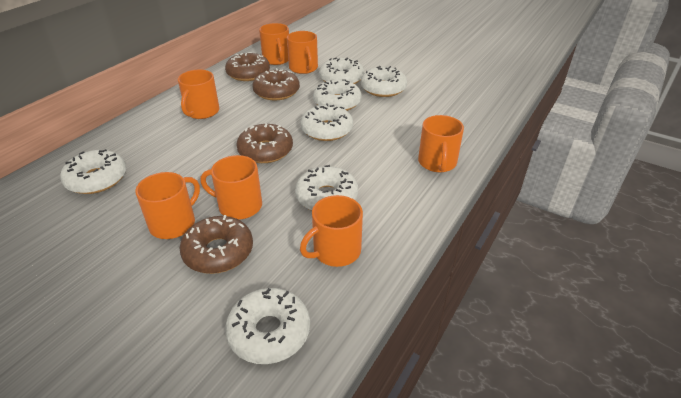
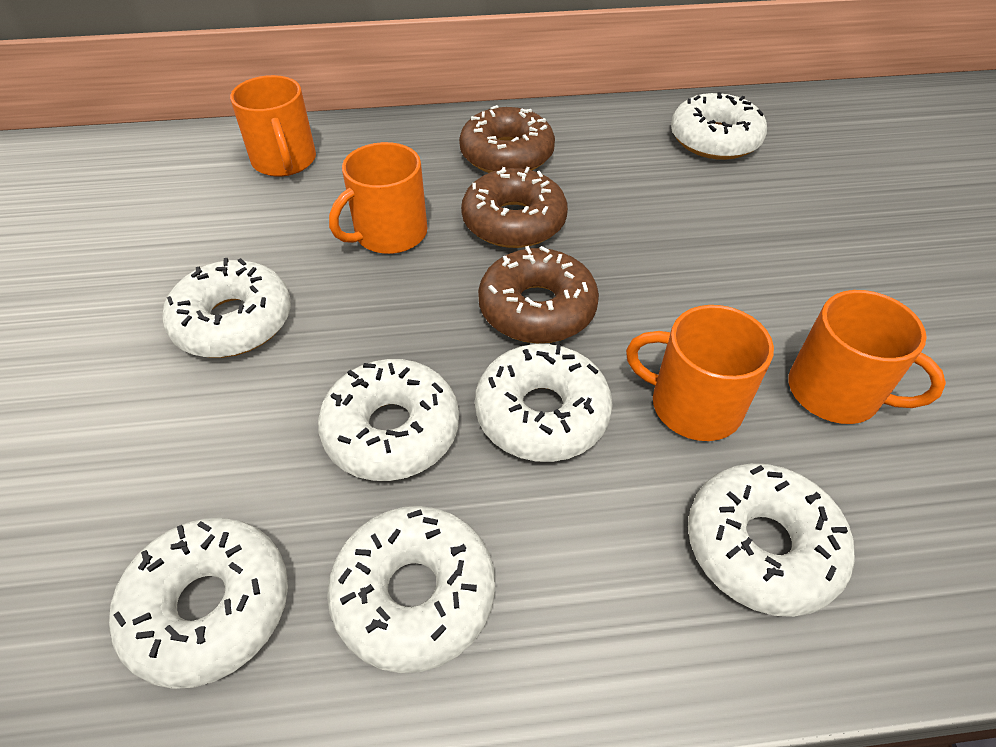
brown donut: [180,215,253,274] [225,52,270,81] [236,124,293,163] [252,68,300,101] = 4 -> [459,105,555,173] [461,167,568,248] [478,246,599,343] = 3
orange mug: [135,172,200,239] [178,69,220,119] [200,155,262,220] [259,23,289,65] [287,31,318,74] [300,195,363,267] [418,115,464,172] = 7 -> [230,75,316,177] [329,142,427,254] [626,305,774,441] [789,290,946,424] = 4

